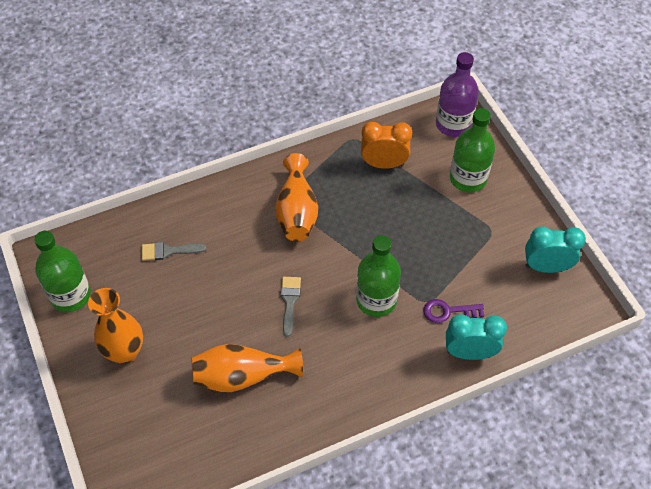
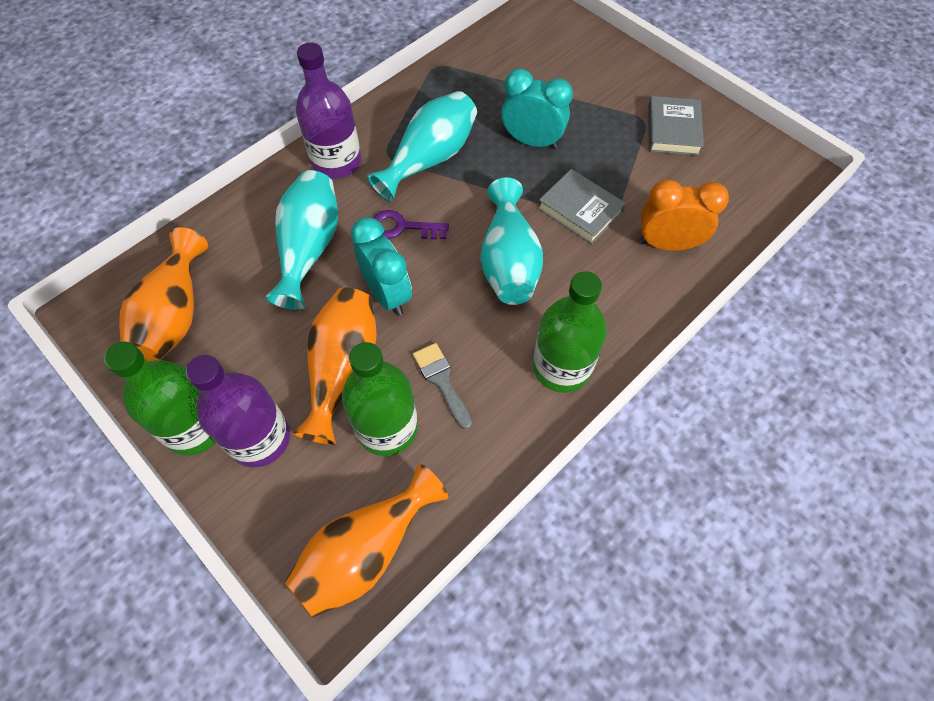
grey book: none = 0 -> [538,169,626,244] [648,96,704,156] = 2
grey brush: [142,242,206,261] [281,277,301,337] = 2 -> [413,343,472,429] = 1
purple bottle: [436,52,479,137] = 1 -> [186,355,290,467] [296,43,361,179] = 2
turquoise vase: none = 0 -> [266,170,338,310] [367,91,477,202] [481,177,543,305] = 3

